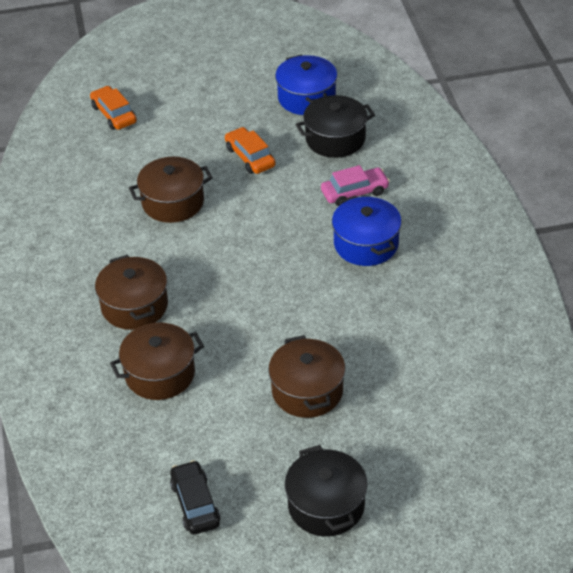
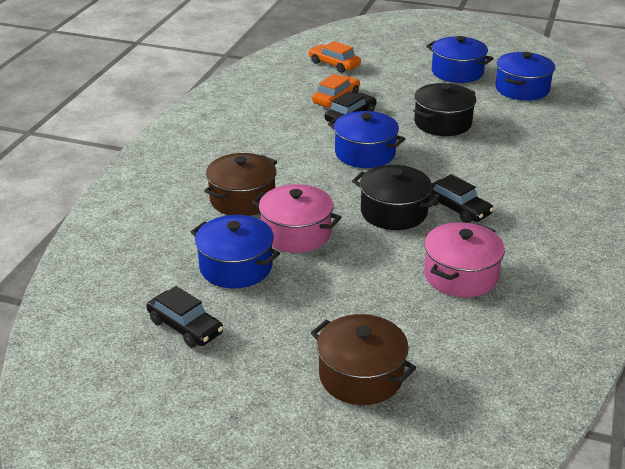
black car: [170,460,221,535] = 1 -> [147,286,223,348] [325,91,377,122] [429,174,494,223] = 3
blue pot: [275,55,337,115] [332,195,402,266] = 2 -> [191,215,280,289] [328,111,405,168] [426,36,494,83] [495,52,555,101] = 4
brown pot: [95,255,168,330] [110,323,204,400] [129,157,213,223] [268,335,345,418] = 4 -> [204,153,277,216] [311,314,416,405] = 2
pink car: [321,165,390,206] = 1 -> none = 0
pink pot: none = 0 -> [252,184,341,253] [424,222,505,297] = 2

